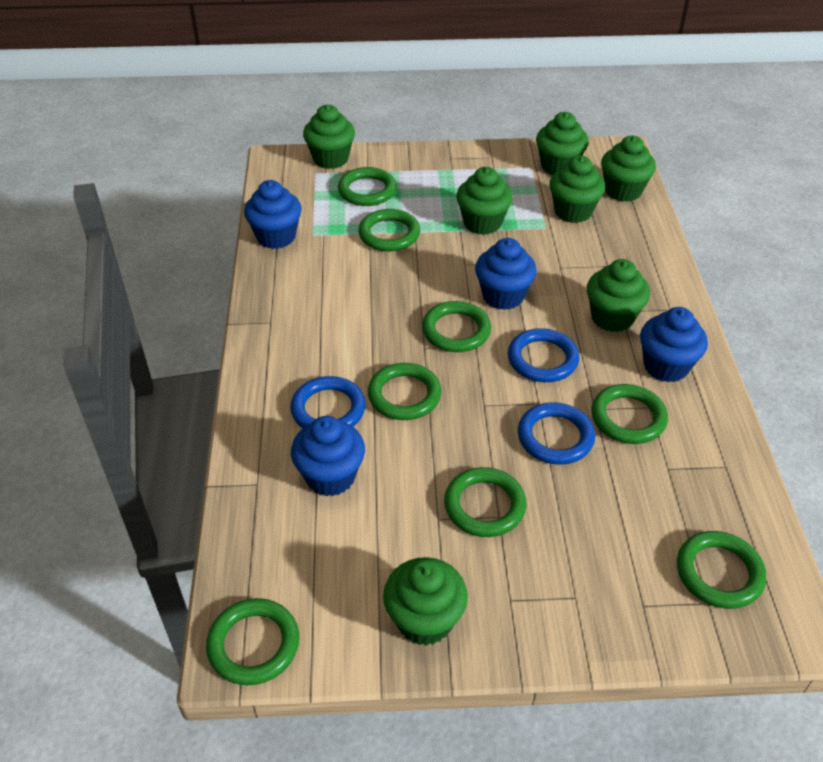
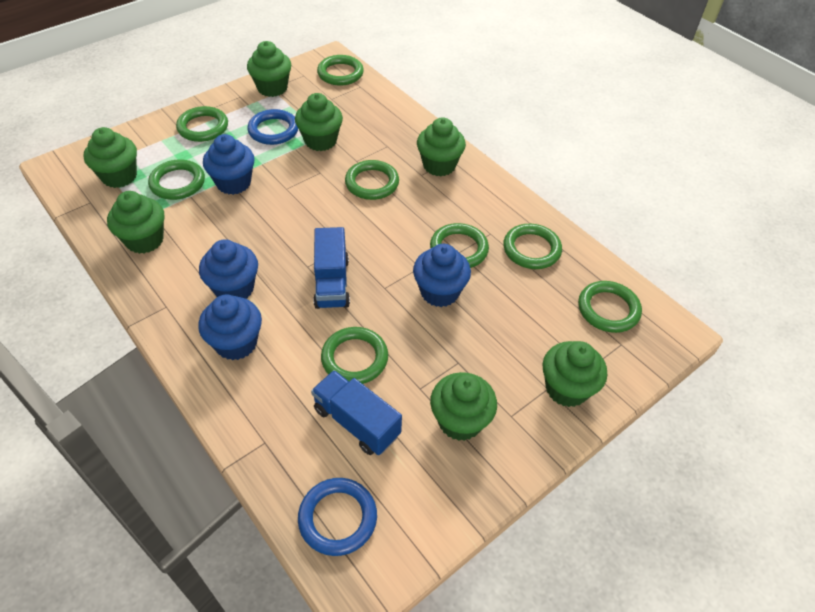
blue ring: [290,376,366,429] [508,328,579,382] [518,402,595,465] = 3 -> [247,109,298,145] [298,478,377,556] = 2
blue truck: none = 0 -> [311,370,402,455] [313,227,350,309] = 2

